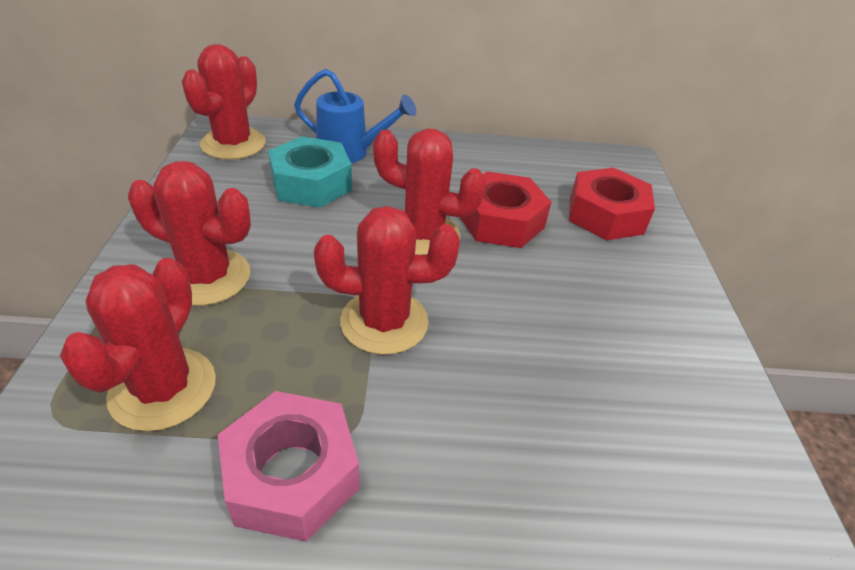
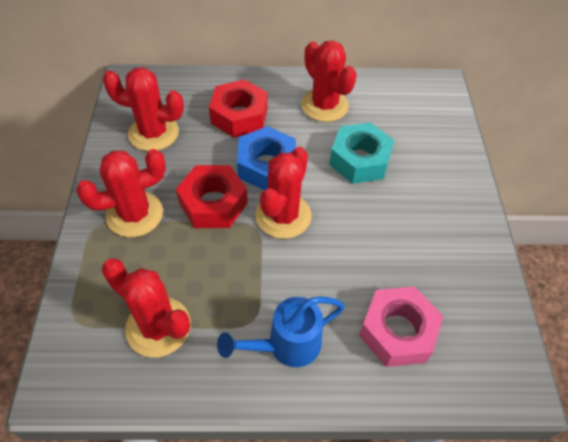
blue nut: none = 0 -> [237,126,296,190] = 1

